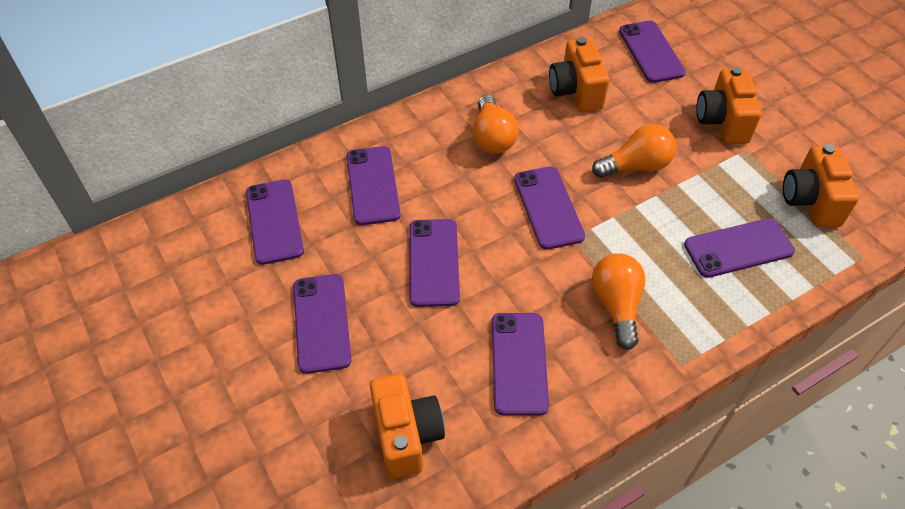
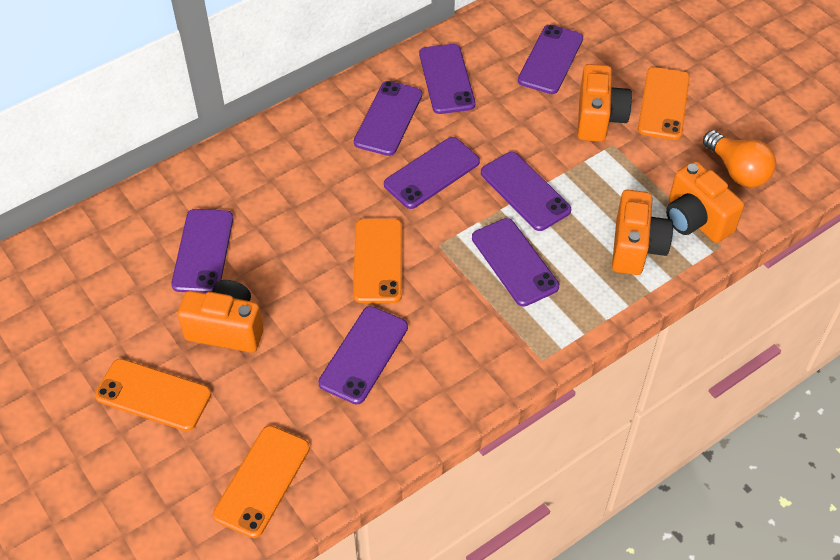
orange light bulb: [472,95,519,154] [592,124,676,178] [592,253,646,350] = 3 -> [703,130,776,187] = 1
orange phone: none = 0 -> [95,359,211,431] [213,426,310,538] [353,219,402,303] [638,67,690,140] = 4

